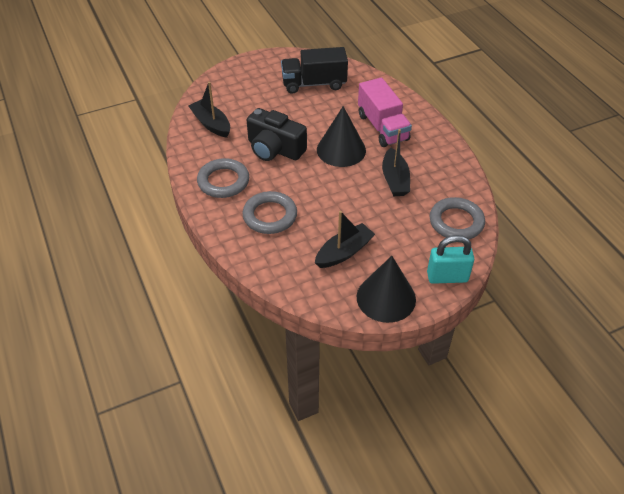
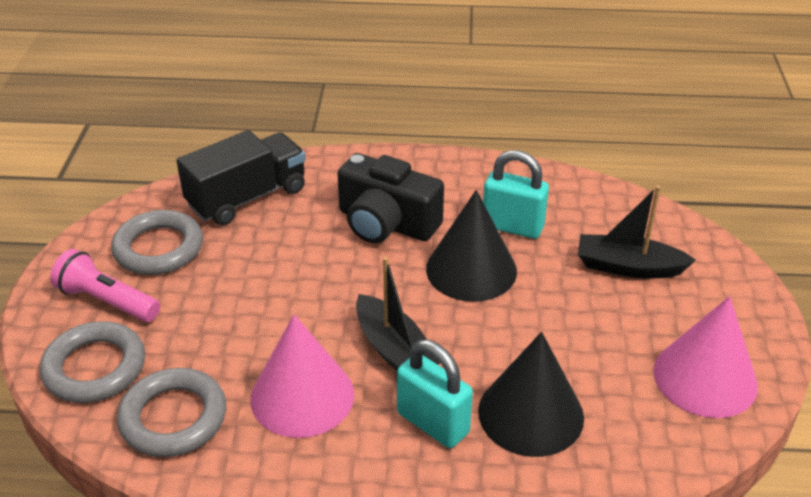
black boat: [188,82,230,138] [315,211,375,268] [382,129,410,196] = 3 -> [356,257,440,371] [578,186,696,278] = 2
pink cone: none = 0 -> [251,315,354,438] [654,296,758,418] = 2
pink flashlight: none = 0 -> [50,249,160,322] = 1
pink truck: [358,77,412,147] = 1 -> none = 0
turquoise padlock: [427,235,474,284] = 1 -> [397,340,473,448] [483,150,549,239] = 2

